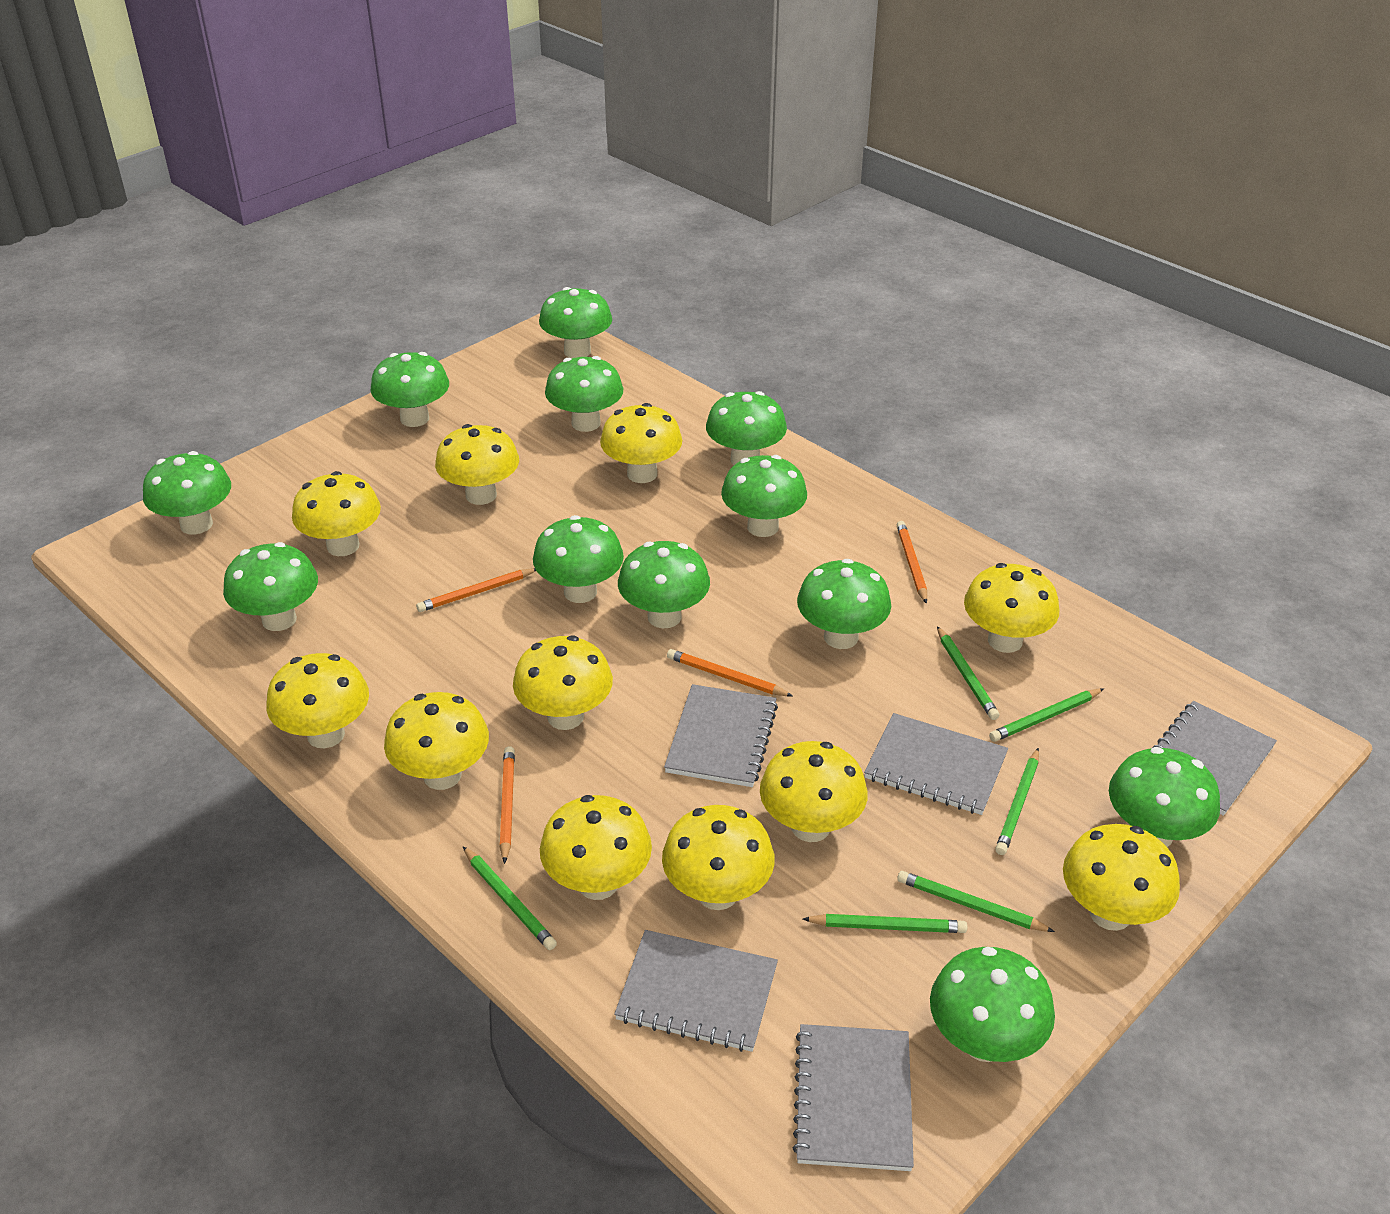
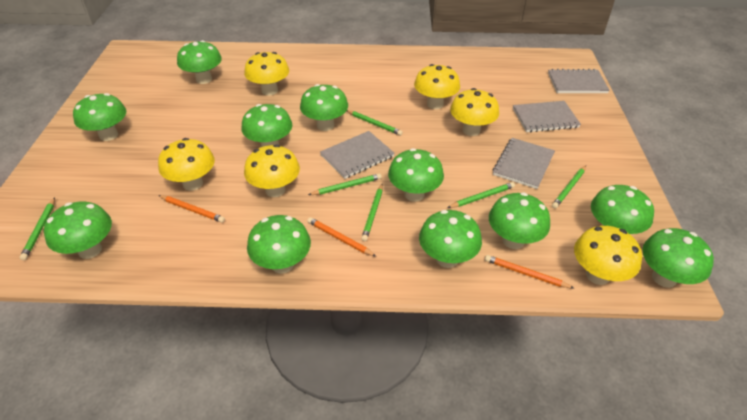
green mushroom: [143,451,231,535] [223,542,318,631] [371,352,449,427] [533,515,624,603] [539,287,612,358] [545,356,623,432] [618,541,710,628] [706,391,787,465] [721,455,807,537] [797,559,891,649] [930,947,1055,1062] [1109,747,1220,847] = 12 -> [44,201,112,259] [73,93,126,141] [177,40,222,84] [241,104,292,147] [247,215,311,274] [300,84,348,131] [388,148,444,202] [419,210,482,268] [489,192,550,249] [591,185,654,234] [642,228,714,288] = 11
grey notebook: [614,930,778,1052] [664,684,778,787] [793,1024,914,1171] [864,713,1008,815] [1152,701,1277,816] = 5 -> [320,131,395,179] [493,138,555,189] [513,101,581,132] [548,69,610,93] = 4
orange pencil: [416,568,536,612] [500,746,515,864] [667,649,793,696] [897,521,927,604] = 4 -> [158,195,225,223] [307,217,377,257] [485,255,575,289] = 3
yellow mushroom: [266,653,369,748] [292,471,381,556] [384,692,489,790] [435,424,519,505] [513,635,613,730] [540,795,652,900] [600,403,682,483] [662,805,775,910] [760,741,868,842] [964,563,1060,653] [1063,824,1180,931] = 11 -> [158,138,215,191] [244,52,289,95] [244,144,300,197] [414,64,460,109] [450,88,499,136] [574,226,642,285] = 6

